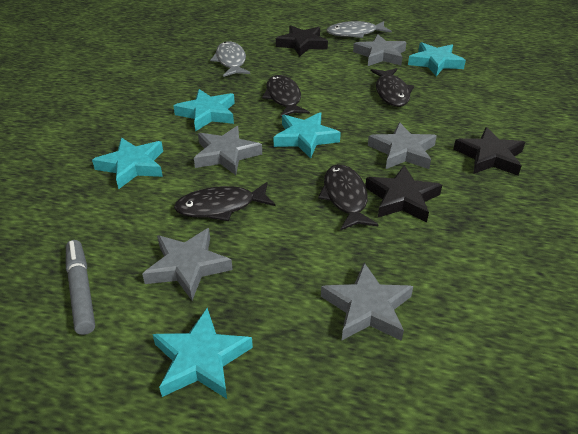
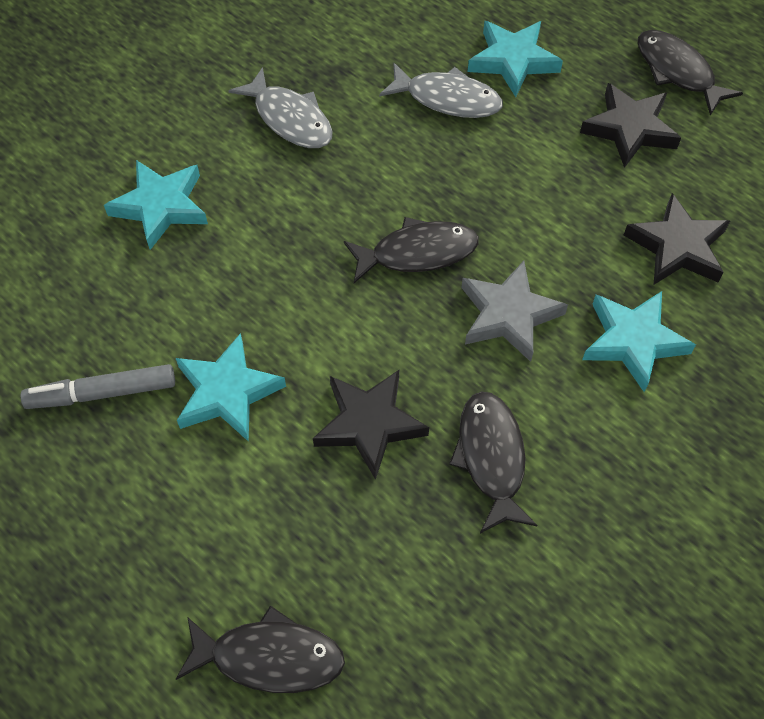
grey star: [142,228,233,300] [194,126,262,175] [321,262,413,341] [353,34,407,66] [368,122,437,169] = 5 -> [461,261,568,362] = 1
turquoise star: [92,138,163,189] [152,308,253,399] [173,89,235,132] [274,112,341,159] [408,42,466,76] = 5 -> [104,160,208,250] [176,333,286,442] [468,21,563,97] [582,291,696,392] = 4

